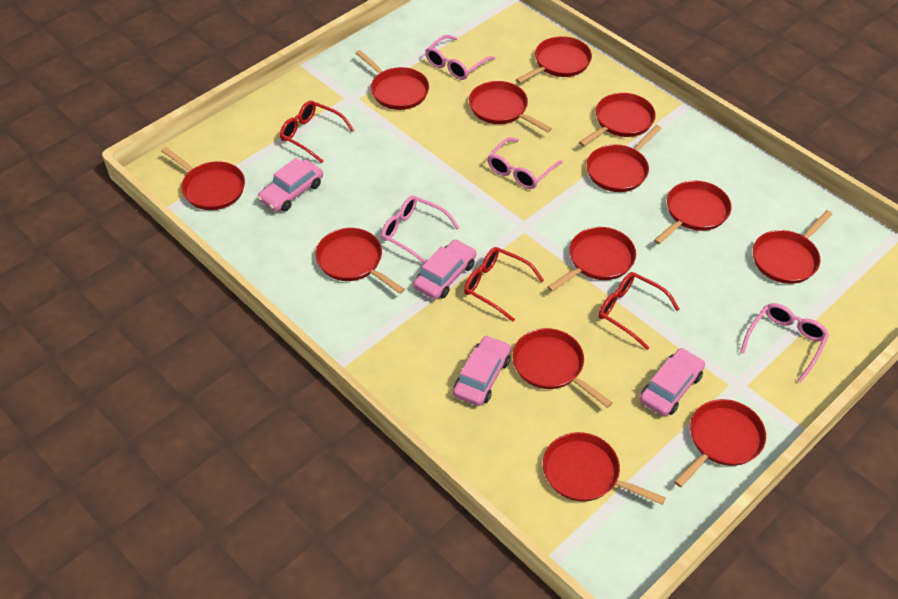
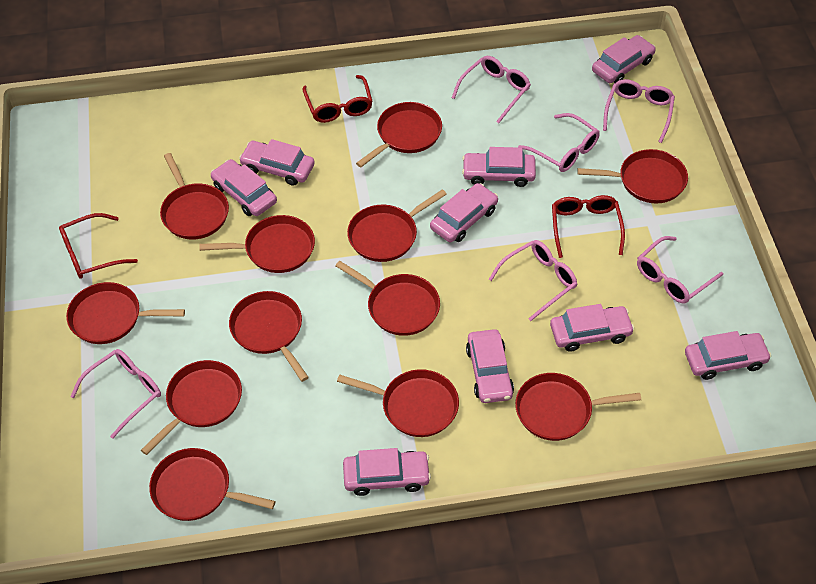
pink car: [258,158,323,212] [413,239,476,300] [453,335,511,406] [640,348,705,416] = 4 -> [211,159,277,216] [239,139,315,186] [343,448,431,496] [430,183,498,242] [462,147,536,187] [466,329,514,403] [550,304,634,352] [592,35,656,83] [685,331,771,380] = 9
pink glasses: [381,196,459,264] [425,35,495,80] [488,137,563,189] [740,303,829,383] = 4 -> [70,349,161,439] [452,56,531,123] [489,240,577,321] [518,113,600,172] [603,79,675,143] [637,236,723,304] = 6
red pan: [161,147,245,210] [315,228,405,294] [356,50,429,110] [469,81,552,132] [513,328,613,408] [516,36,592,84] [543,432,666,505] [547,227,636,292] [579,93,656,146] [586,125,661,192] [654,181,732,244] [674,399,766,487] [753,210,833,284] = 13 -> [66,282,185,344] [141,360,242,455] [149,448,275,521] [160,153,229,239] [199,215,315,273] [229,291,309,382] [335,261,440,336] [337,369,459,437] [347,189,447,262] [356,102,442,168] [515,373,641,441] [577,149,688,203] = 12

